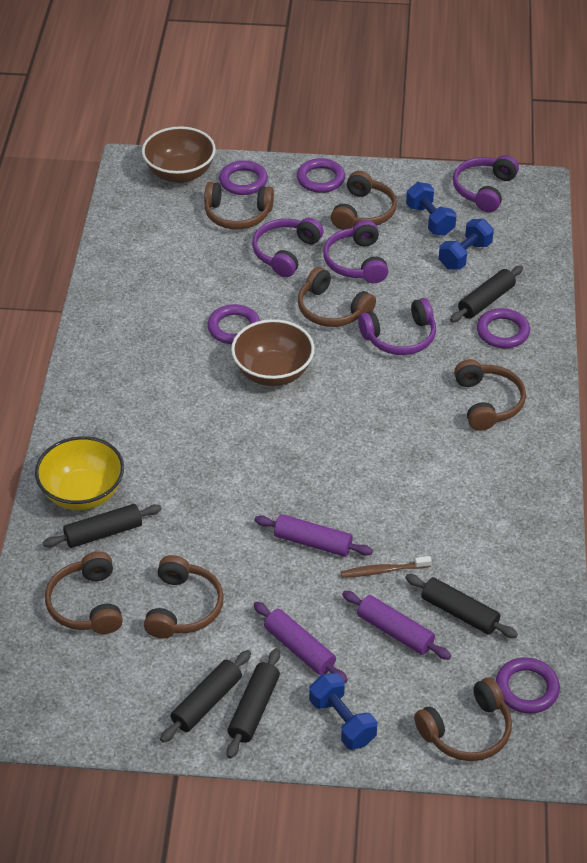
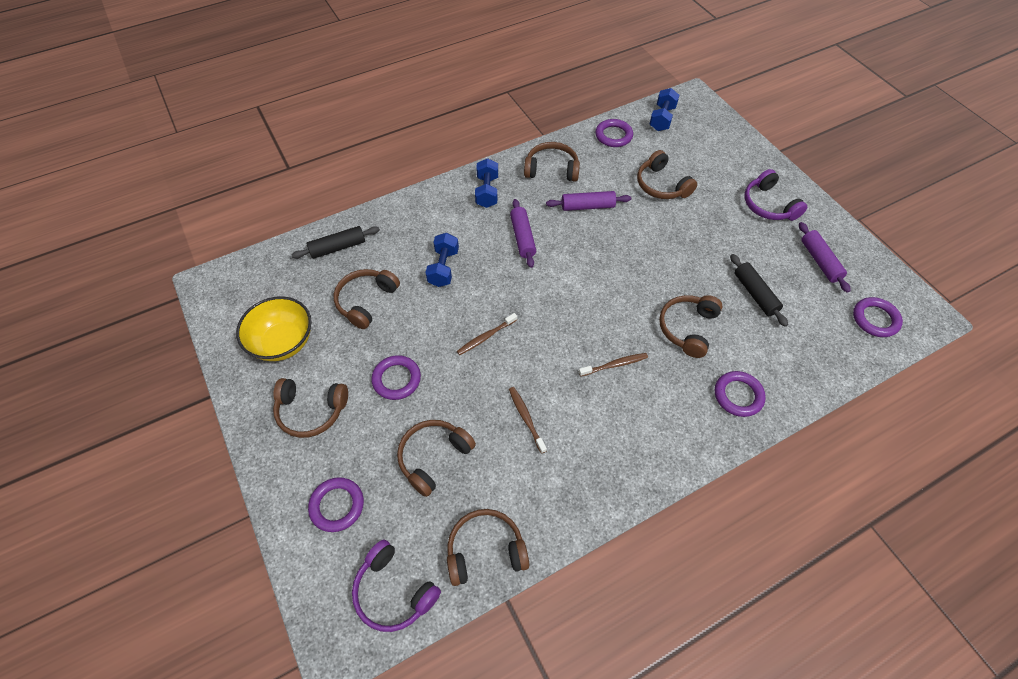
black rolling pin: [43,504,162,548] [160,650,251,743] [227,648,280,759] [405,574,518,638] [450,266,523,322] = 5 -> [291,226,380,259] [730,254,788,327] = 2
brown bowl: [142,126,216,183] [231,319,315,386] = 2 -> none = 0
brown toothbrush: [341,556,432,578] = 1 -> [457,313,517,355] [509,387,547,454] [579,353,648,377] = 3
purple headphones: [252,218,324,277] [323,220,388,283] [358,298,436,355] [453,155,519,212] = 4 -> [352,540,441,632] [744,169,807,221] = 2

